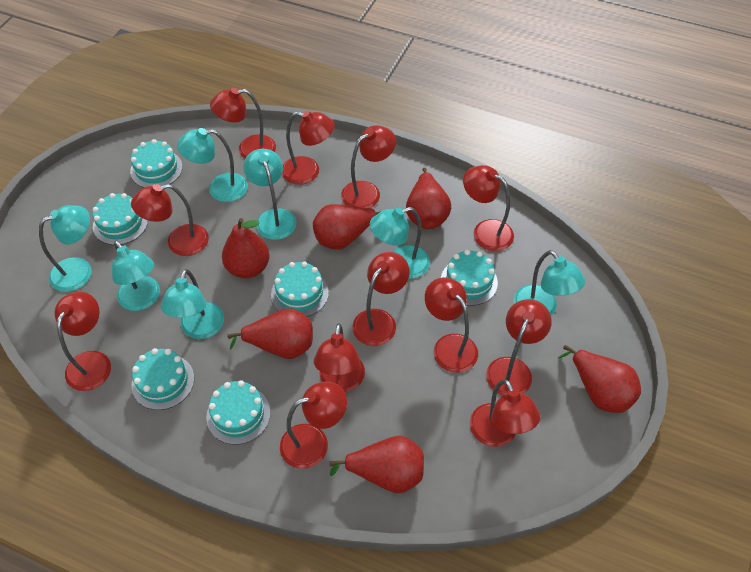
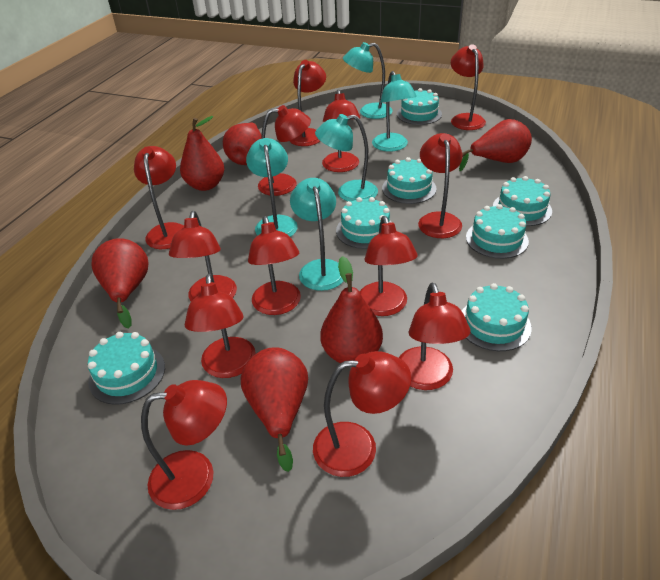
red lamp: [54,291,111,391] [131,184,209,256] [210,88,276,159] [280,381,347,469] [282,110,334,185] [314,323,365,392] [341,125,396,208] [352,252,410,346] [425,277,478,373] [463,165,514,251] [470,379,540,447] [486,299,552,396] = 12 -> [134,146,184,249] [141,380,227,510] [169,211,237,302] [185,274,256,378] [248,216,301,315] [258,105,311,196] [290,60,326,146] [313,351,411,477] [322,89,361,172] [360,216,418,316] [399,283,471,390] [418,133,463,238] [451,44,486,130] = 13
turquoise cake: [93,193,148,245] [130,139,183,188] [132,348,194,410] [206,380,271,445] [271,261,329,317] [441,250,498,306] = 6 -> [88,332,165,405] [336,197,391,249] [382,157,437,204] [397,88,442,125] [462,283,532,351] [466,204,529,259] [493,176,552,226] = 7
turquoise lamp: [39,205,92,292] [112,240,160,311] [161,269,224,339] [177,128,248,202] [243,149,296,240] [370,207,430,279] [514,250,585,316] = 7 -> [246,138,298,237] [290,178,344,291] [315,114,378,202] [343,42,393,119] [372,71,417,152] = 5

